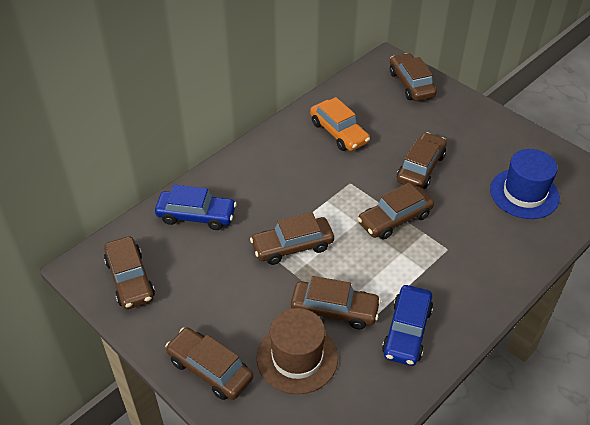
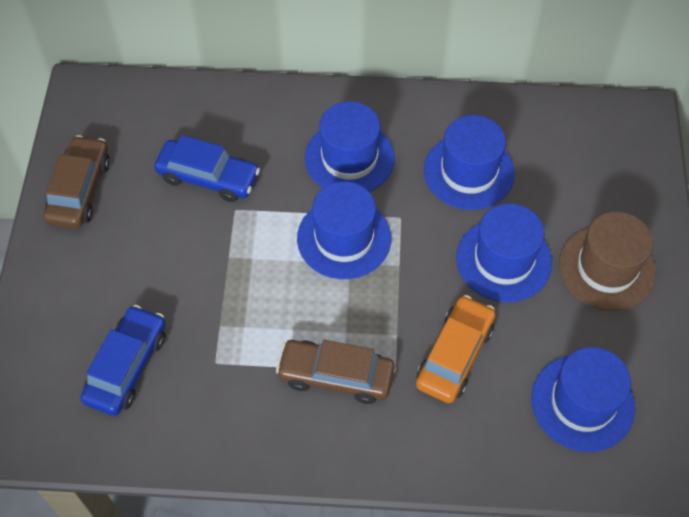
blue hat: [490,149,560,219] = 1 -> [297,182,391,279] [304,101,395,192] [424,115,515,210] [456,203,552,302] [531,347,635,452] = 5
brown car: [104,236,155,309] [165,327,254,400] [250,212,334,265] [291,276,381,329] [358,183,434,239] [390,53,437,101] [397,132,447,189] = 7 -> [44,135,110,229] [276,340,394,404] = 2

